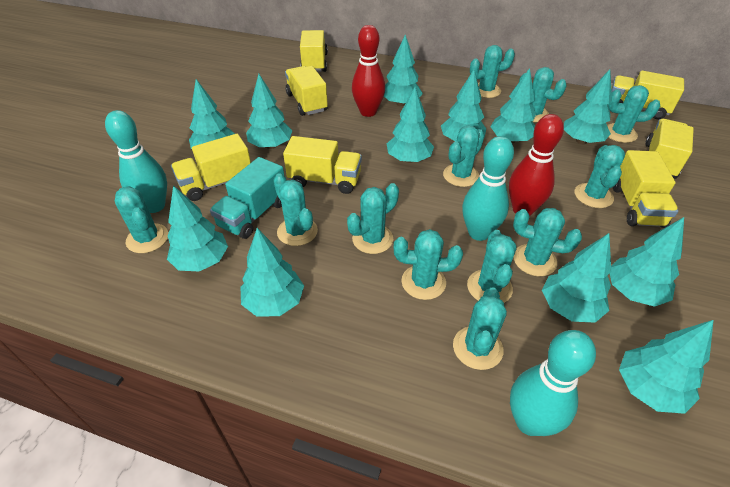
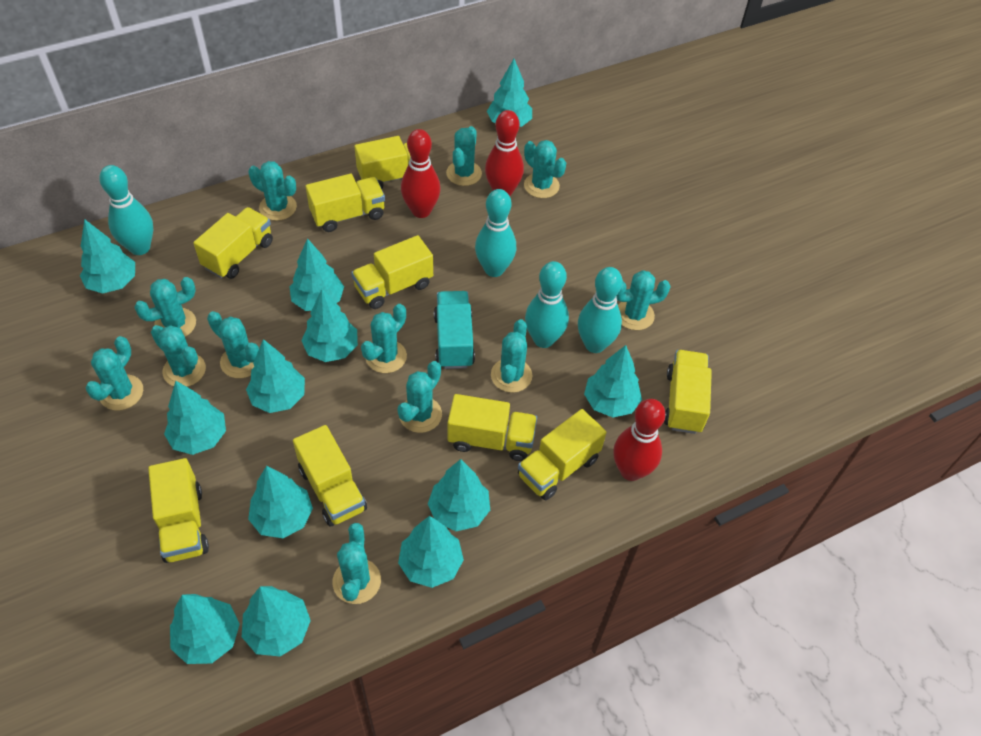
red bowling pin: [352,25,385,117] [509,114,564,216] = 2 -> [401,129,441,218] [485,110,524,196] [613,399,666,481] = 3
turquoise bowling pin: [105,110,167,213] [462,136,514,241] [510,330,596,436] = 3 -> [99,165,153,255] [475,189,516,277] [525,261,569,348] [578,267,623,353] = 4
yellow truck: [171,134,251,201] [283,136,362,194] [285,66,328,116] [300,30,328,72] [611,71,684,119] [613,150,678,228] [645,119,694,179] = 7 -> [148,458,209,563] [193,207,273,279] [293,425,367,527] [306,174,385,232] [351,235,433,309] [354,136,430,189] [448,394,537,461] [518,409,606,500] [664,350,712,434] = 9

